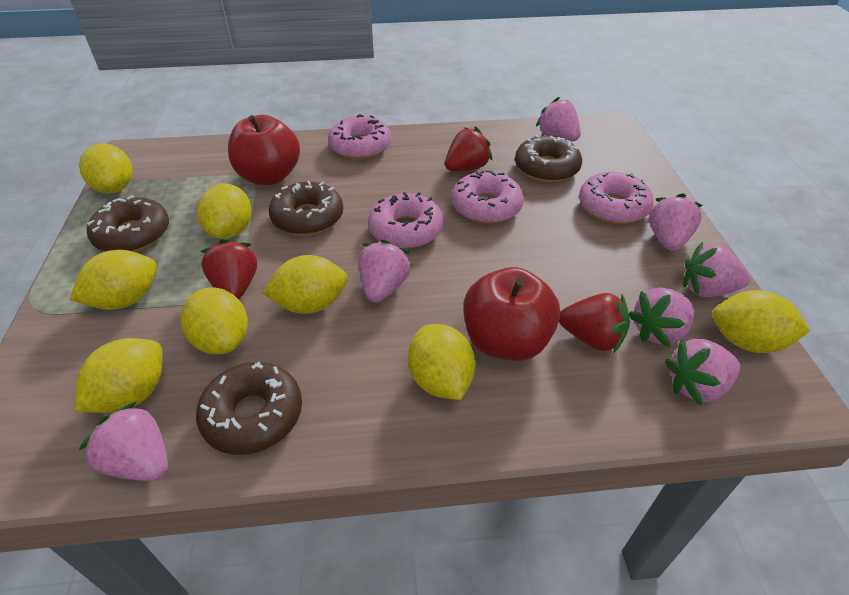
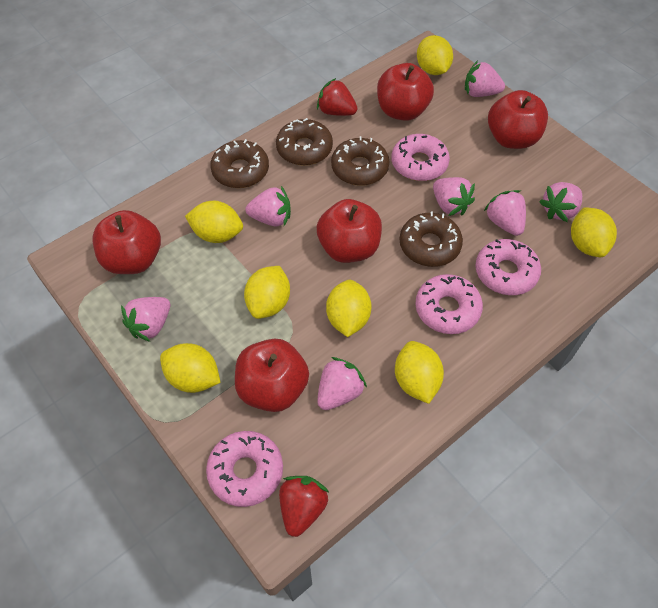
red apple: [228,115,300,185] [464,267,560,361] = 2 -> [93,210,161,274] [235,339,309,412] [317,199,382,263] [377,63,434,121] [488,90,548,149] = 5
red strawberry: [201,239,257,299] [445,127,493,171] [559,293,630,354] = 3 -> [279,476,329,537] [317,78,358,116] = 2
yellow lemon: [70,250,157,310] [75,338,163,413] [79,143,133,194] [181,287,248,355] [197,184,252,239] [262,255,348,314] [408,324,476,400] [712,290,810,353] = 8 -> [160,343,221,393] [185,201,243,243] [244,266,290,319] [326,280,372,337] [395,341,444,404] [417,35,453,75] [571,207,617,257] = 7

